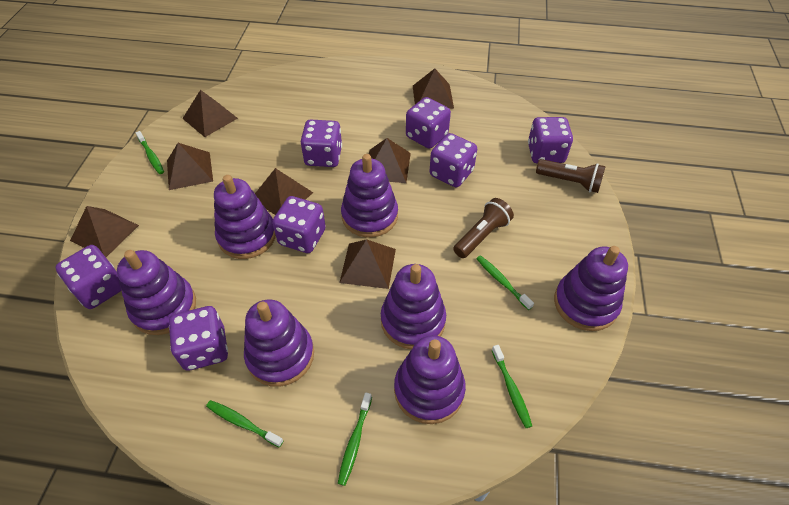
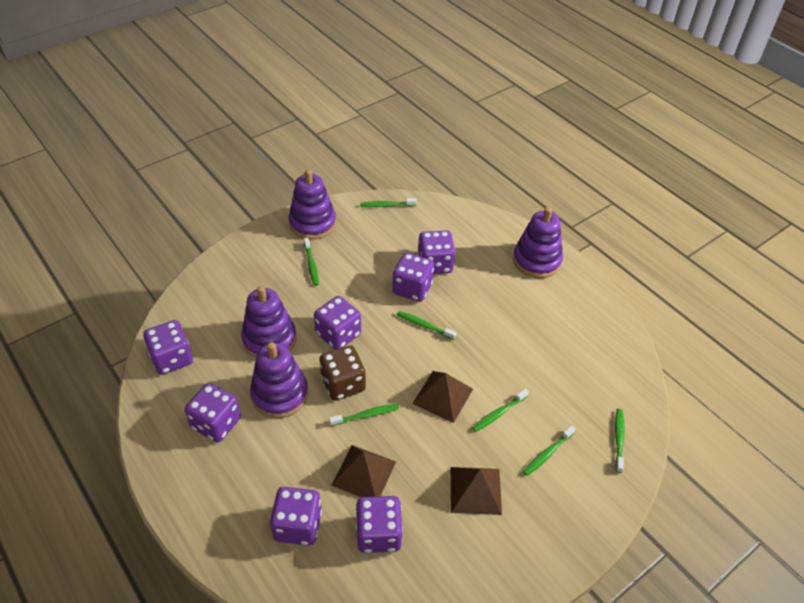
brown dice: none = 0 -> [319,346,366,401] = 1
brown flashlight: [453,198,514,258] [536,159,606,193] = 2 -> none = 0
brown pyramid: [70,206,139,257] [167,143,213,190] [182,90,238,137] [255,168,313,215] [339,239,396,289] [369,138,411,183] [413,69,454,109] = 7 -> [331,445,396,498] [412,371,473,423] [451,467,502,515] = 3
green toothbrush: [136,131,164,174] [206,400,283,447] [338,392,372,486] [476,255,534,310] [492,345,532,428] = 5 -> [304,238,319,286] [329,404,399,426] [360,198,417,207] [397,311,456,340] [472,389,529,432] [523,426,576,476] [615,409,625,473] = 7
purple stacking toy: [117,250,196,335] [214,175,276,259] [244,299,314,387] [341,154,398,237] [381,264,446,349] [394,335,466,424] [554,246,628,331] = 7 -> [241,286,297,358] [250,342,308,418] [289,169,336,240] [513,207,563,278] = 4

